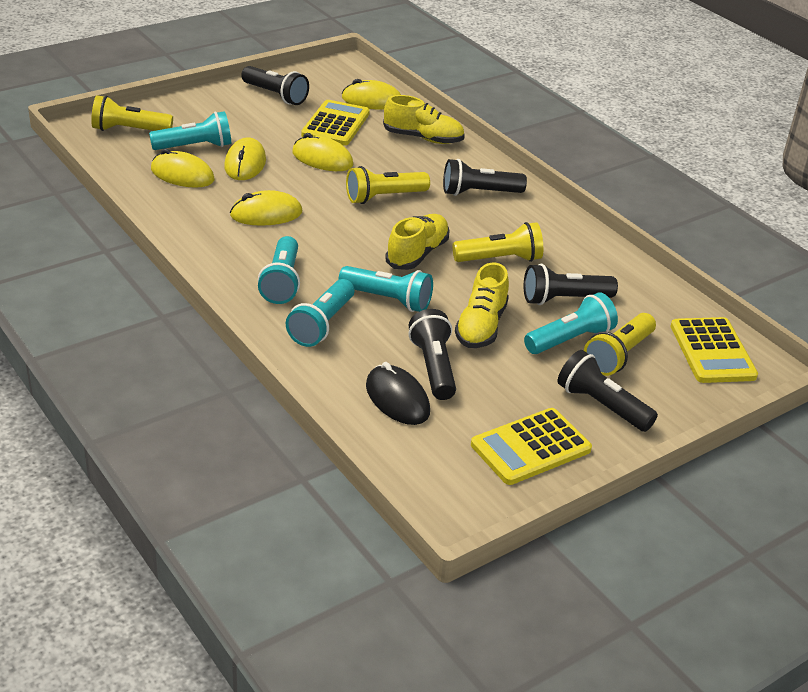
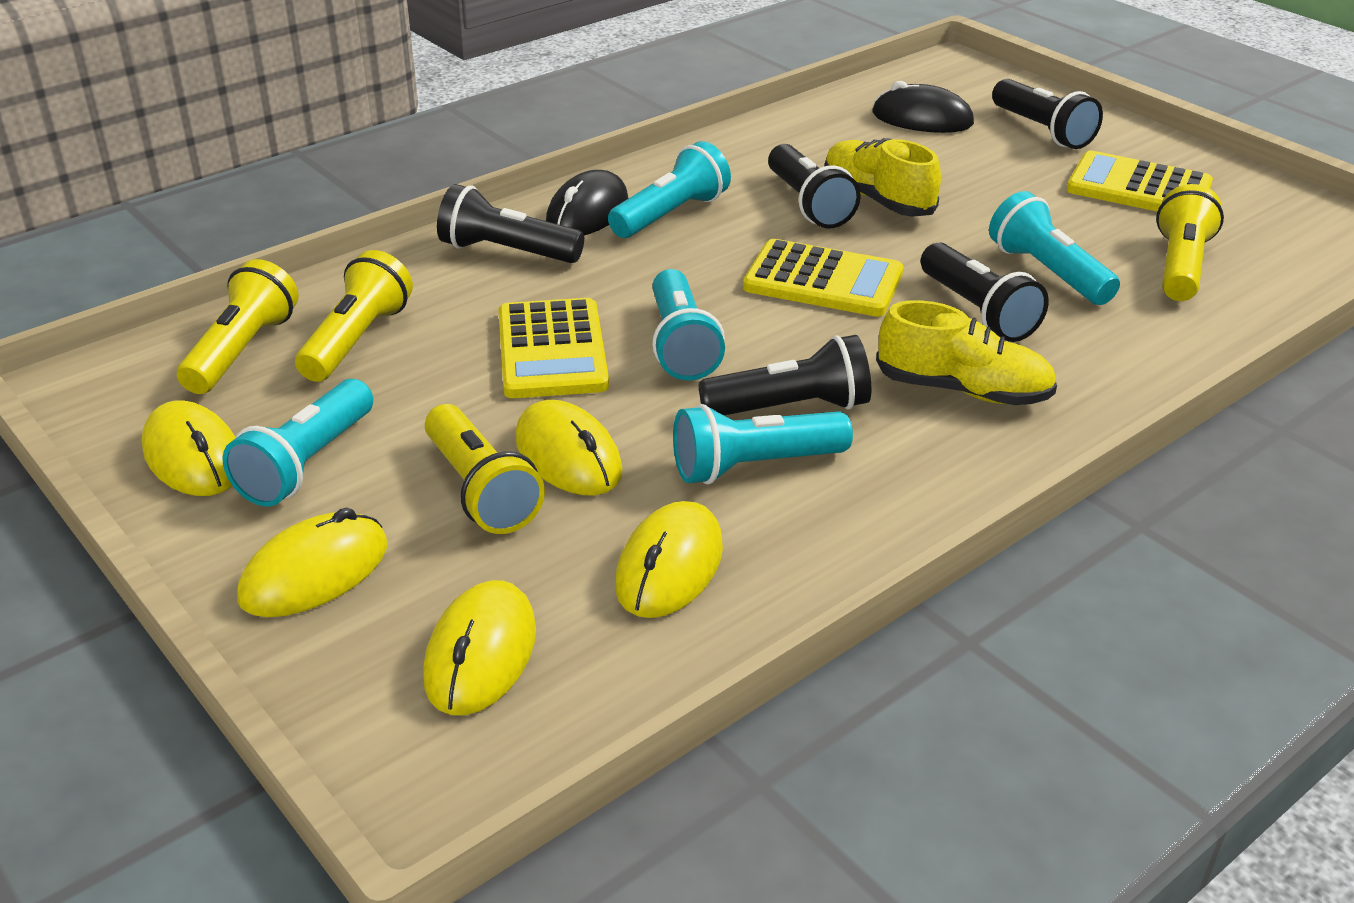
black mouse: [366,362,430,425] = 1 -> [546,170,628,235] [873,81,974,133] = 2
yellow shoe: [383,95,465,144] [385,214,450,270] [455,262,509,348] = 3 -> [824,138,941,217] [876,300,1057,405] = 2

